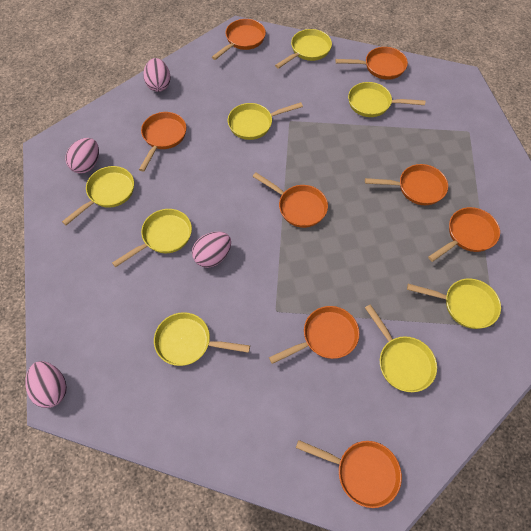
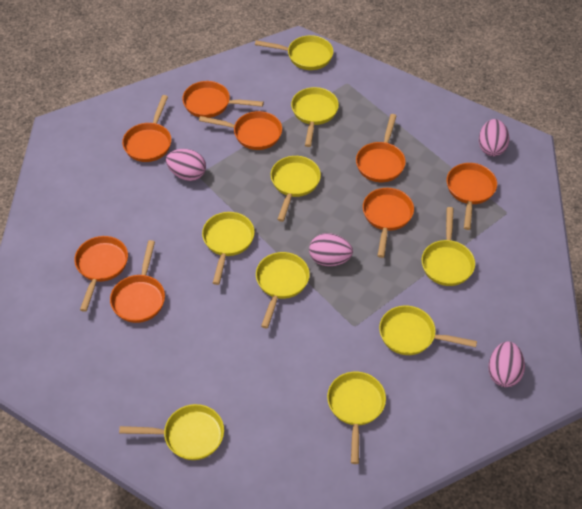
yellow pan: [62,166,134,225] [112,209,192,267] [154,312,250,366] [228,102,303,140] [275,29,332,69] [348,82,425,117] [365,304,437,392] [407,279,501,329] = 8 -> [119,404,224,460] [202,212,255,285] [255,35,333,70] [256,252,310,328] [271,156,321,222] [291,87,339,147] [327,372,386,464] [379,306,477,355] [422,207,475,286] = 9

